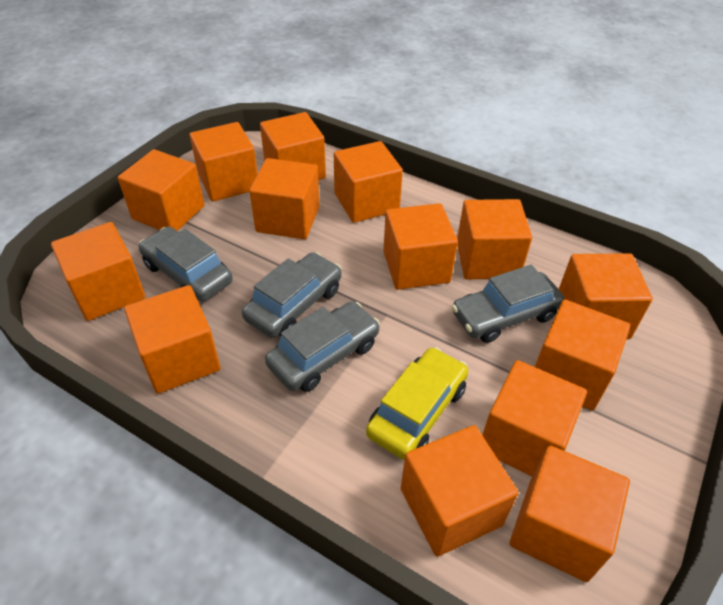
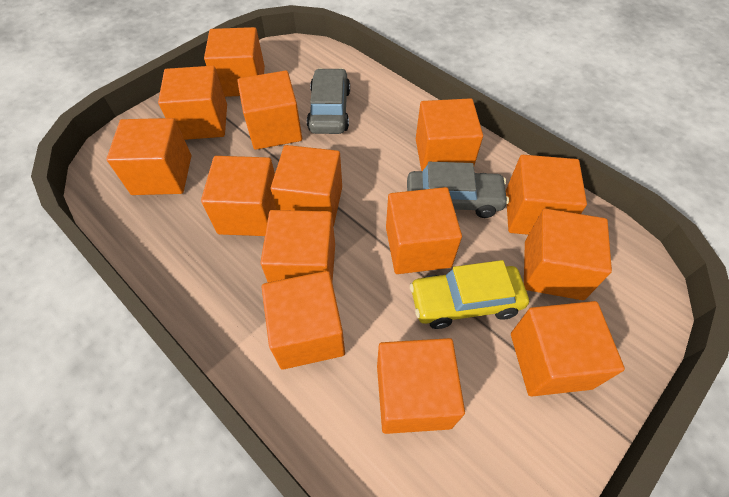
grey car: [139,227,233,301] [242,252,342,338] [265,301,380,392] [452,265,564,343] = 4 -> [307,68,350,134] [407,162,509,218] = 2

